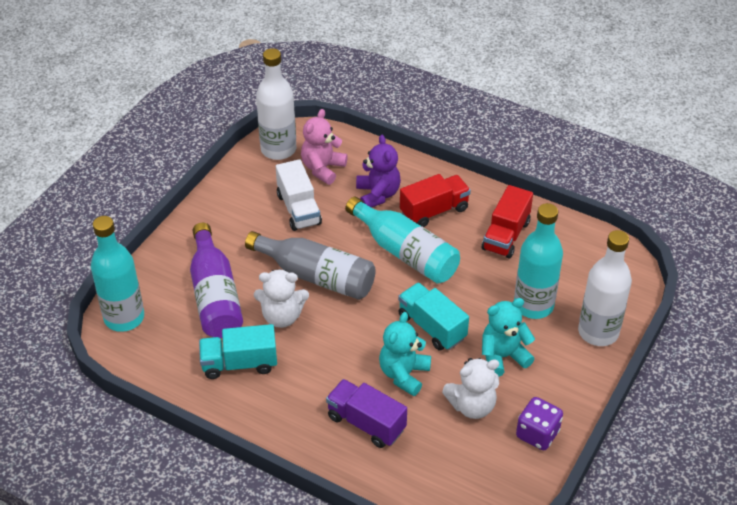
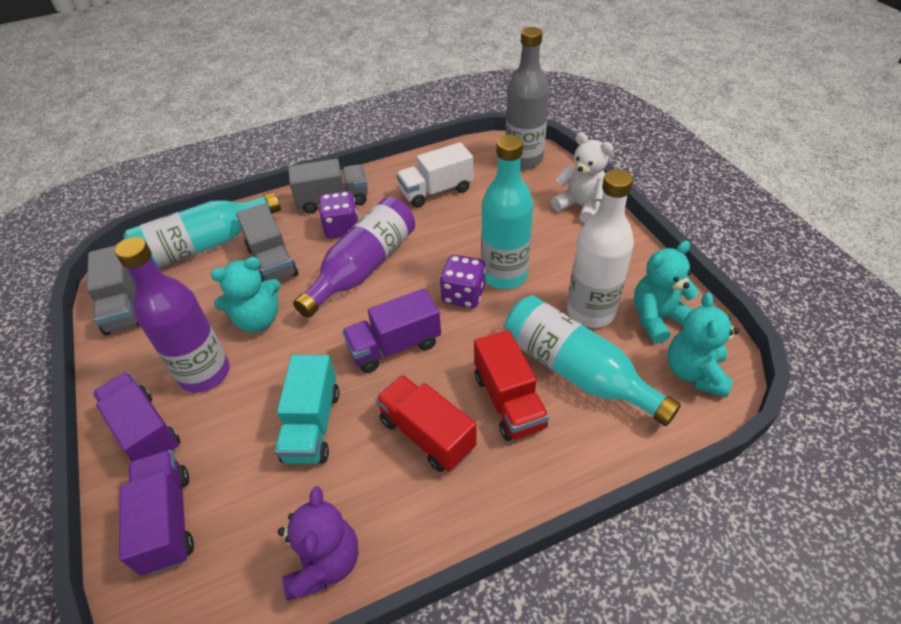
grey truck: none = 0 -> [86,245,140,335] [236,203,298,282] [288,159,368,214] = 3
pink teddy bear: [301,109,348,185] = 1 -> none = 0
purple bottle: [190,223,243,338] = 1 -> [115,237,230,393] [293,197,415,318] = 2
purple dice: [516,397,563,450] = 1 -> [319,191,358,239] [440,255,486,308] = 2
purple truck: [326,379,407,448] = 1 -> [93,372,181,462] [119,450,194,576] [342,288,441,373] = 3
turquoise teddy bear: [379,312,431,396] [482,298,535,377] = 2 -> [210,257,281,332] [634,241,699,344] [667,292,739,397] = 3
turquoise truck: [199,324,277,379] [398,283,469,351] = 2 -> [275,355,339,464] = 1
white bottle: [256,48,296,160] [578,230,632,346] = 2 -> [567,169,634,328] = 1
white teddy bear: [254,269,309,328] [442,358,499,419] = 2 -> [551,133,613,223] = 1

